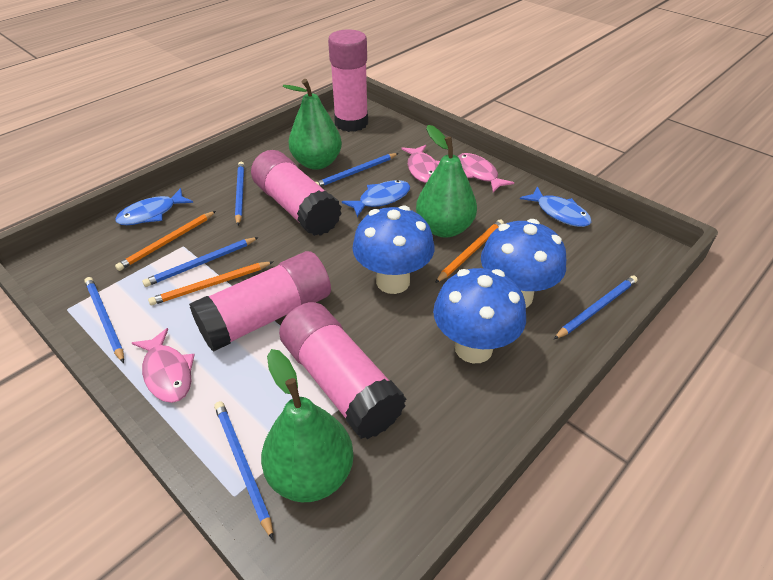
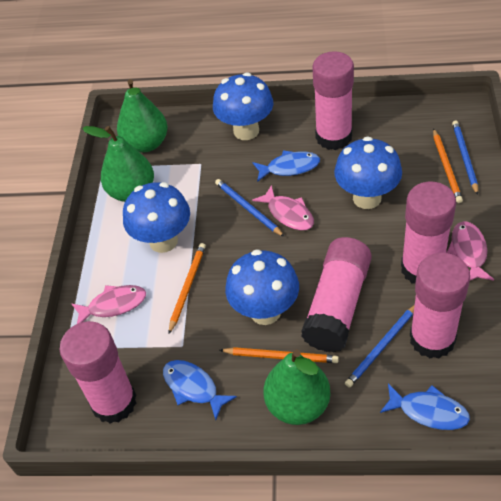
blue mushroom: [352,205,435,294] [433,268,526,363] [481,219,566,308] = 3 -> [123,182,190,253] [213,72,273,140] [225,249,299,325] [334,136,402,209] = 4
blue pencil: [84,277,124,363] [142,237,259,287] [214,401,274,540] [235,162,244,225] [315,153,399,187] [554,276,638,339] = 6 -> [215,179,285,237] [345,305,415,388] [452,121,478,195] = 3
pink glue stick: [189,251,331,351] [251,150,342,236] [279,302,406,439] [328,29,368,132] = 4 -> [60,321,137,424] [301,237,372,352] [312,51,354,150] [401,181,456,284] [410,253,470,359] = 5

